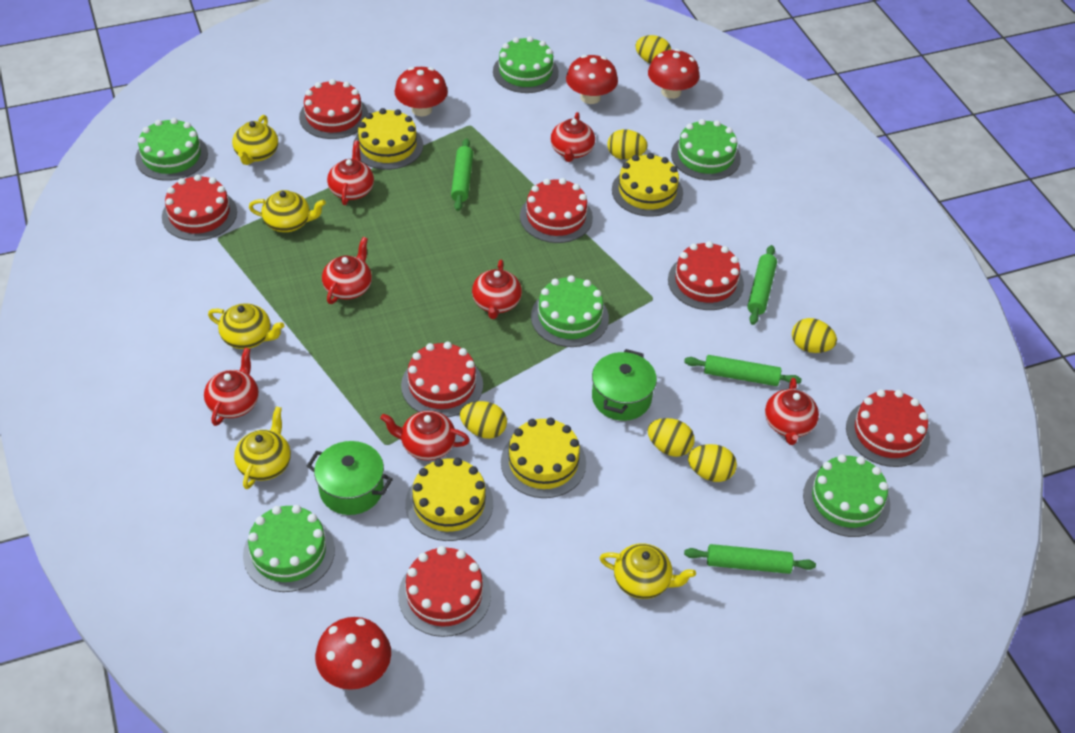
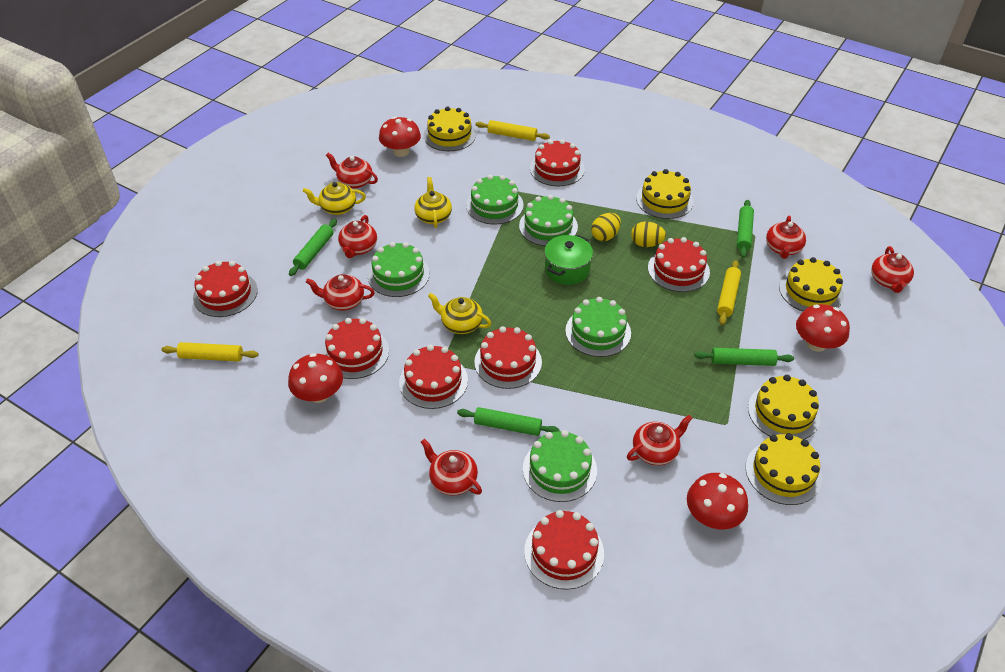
green cake: [135,118,208,181] [243,505,335,592] [493,36,559,93] [531,275,609,347] [671,119,741,180] [803,454,890,537] = 6 -> [368,242,430,297] [466,175,523,225] [519,195,578,246] [523,430,597,502] [565,297,631,357] = 5
green pot: [307,441,393,515] [592,349,657,421] = 2 -> [544,235,593,285] = 1
yellow cake: [353,108,423,170] [405,458,493,541] [501,417,586,498] [612,153,683,217] = 4 -> [423,107,476,151] [636,169,694,219] [745,433,822,505] [748,375,820,440] [779,257,844,311] = 5
yellow egg: [460,401,507,439] [607,129,648,160] [635,35,671,64] [647,418,695,457] [688,444,737,482] [792,318,837,353] = 6 -> [591,213,621,241] [631,221,666,247] = 2
yellow rolling pin: none = 0 -> [161,342,259,362] [475,120,550,141] [717,260,741,325] = 3
yellow teapot: [208,303,284,349] [232,115,278,165] [234,406,291,489] [249,190,326,232] [600,543,696,599] = 5 -> [303,182,366,215] [414,177,452,228] [428,293,491,334] = 3

